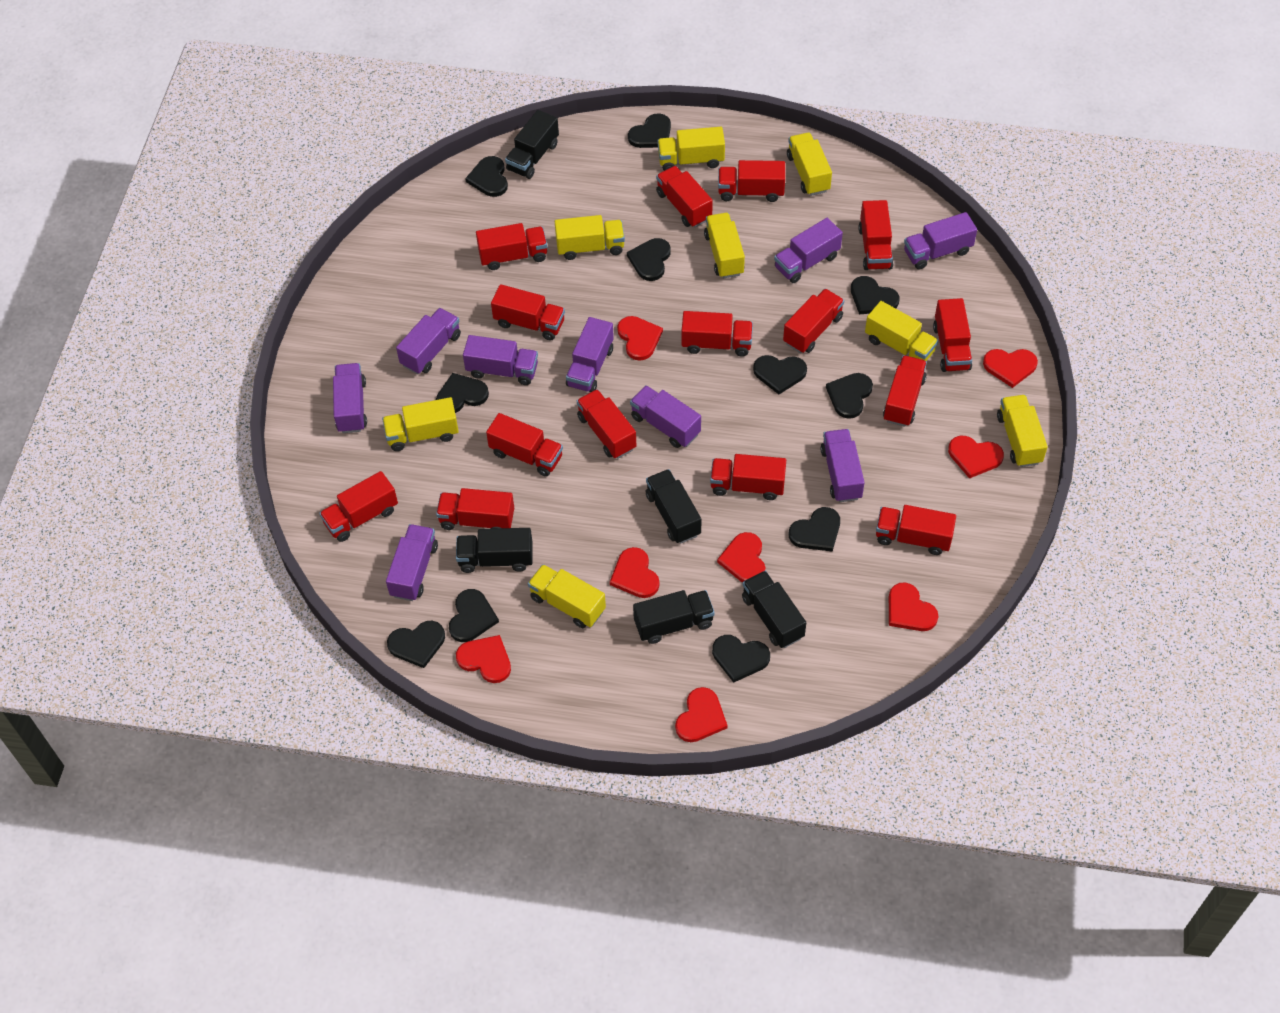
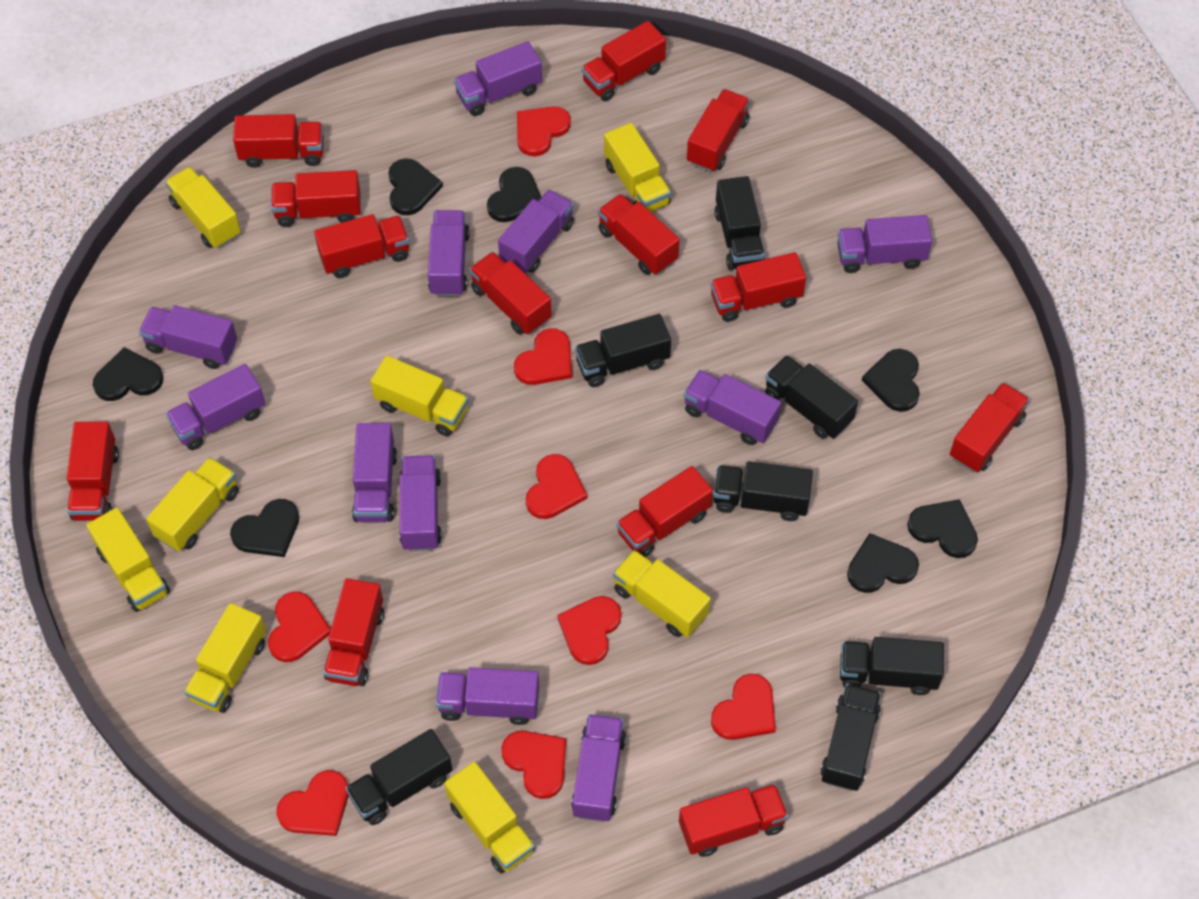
black heart: [387,621,445,668] [436,373,489,413] [449,589,499,642] [465,156,508,197] [627,238,671,281] [628,113,671,148] [712,635,770,683] [753,355,807,394] [789,507,840,552] [826,373,873,419] [851,276,899,314] = 11 -> [93,347,164,401] [230,499,299,557] [388,158,443,215] [487,167,541,222] [847,533,919,593] [862,349,920,412] [907,499,978,558] = 7
black truck: [456,528,533,573] [505,110,559,179] [633,590,715,644] [646,469,702,544] [742,571,806,648] = 5 -> [345,729,453,825] [575,314,671,387] [713,461,813,521] [714,176,765,270] [765,355,858,439] [821,683,881,791] [840,637,944,695] = 7
purple truck: [333,363,367,433] [386,524,438,601] [396,308,461,374] [463,335,538,385] [566,317,614,392] [630,385,701,448] [774,218,843,283] [820,429,865,502] [904,212,977,270] = 9 -> [139,305,237,369] [166,364,265,450] [352,423,397,522] [399,455,442,551] [428,210,470,297] [436,667,539,725] [454,41,542,116] [498,190,574,273] [571,714,626,822] [684,370,781,445] [837,215,932,273] = 11
red truck: [319,471,398,542] [436,488,514,530] [476,223,547,270] [486,413,563,477] [491,284,565,341] [577,389,636,459] [656,166,713,227] [682,311,753,357] [710,454,786,500] [718,160,785,202] [783,289,844,353] [858,200,893,270] [876,505,956,555] [883,355,927,427] [933,298,972,372] = 15 -> [67,421,119,521] [233,114,324,168] [271,170,361,227] [314,214,410,278] [323,578,384,686] [469,252,552,335] [582,21,666,101] [598,194,680,275] [616,466,713,557] [679,784,788,857] [687,89,750,172] [710,252,806,322] [950,382,1030,472] = 13

